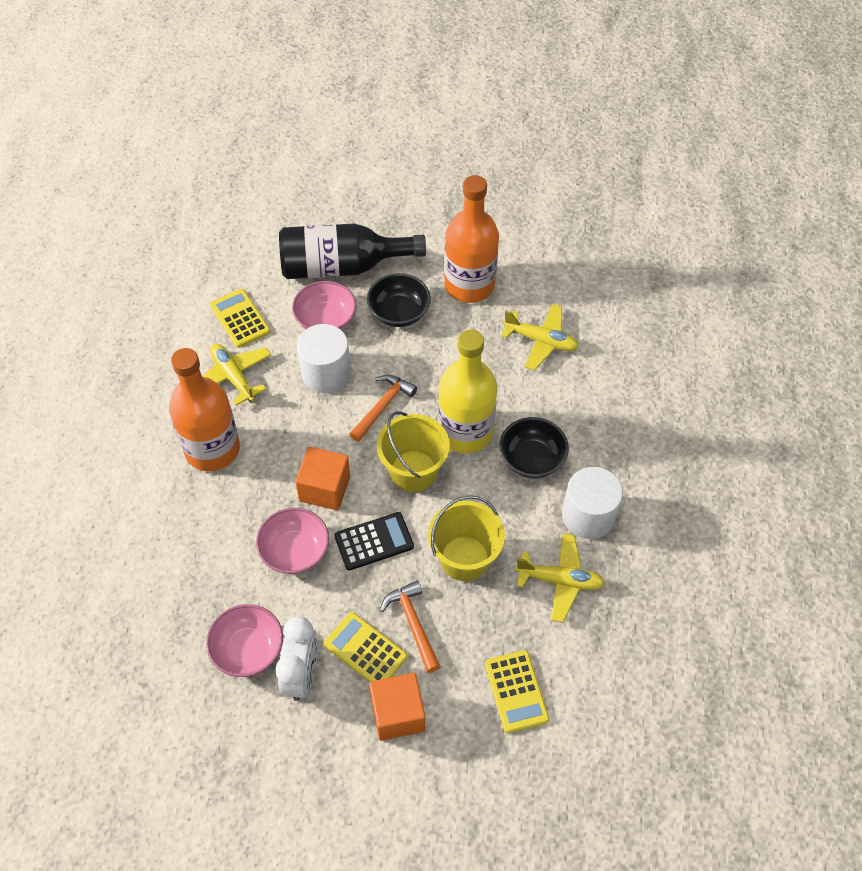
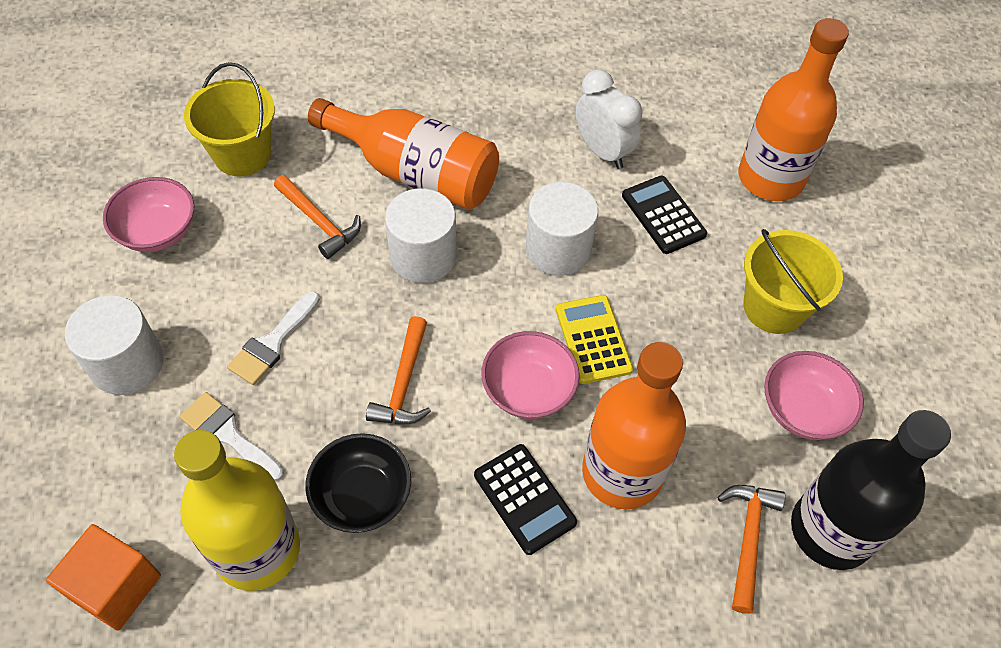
black bowl: [367,273,431,327] [499,417,569,478] = 2 -> [305,433,411,533] = 1
black calculator: [334,512,414,570] = 1 -> [474,444,577,555] [622,176,707,254] = 2
orange bottle: [169,348,240,471] [444,175,499,303] = 2 -> [308,98,499,210] [582,342,686,510] [738,18,849,201] = 3
orange cube: [295,447,350,510] [369,673,425,741] = 2 -> [46,524,161,631] = 1
orange hammer: [350,374,417,442] [380,580,441,673] = 2 -> [274,175,361,259] [366,316,431,424] [717,485,786,614] = 3
white brush: none = 0 -> [179,392,284,481] [227,291,320,385] = 2
white cylinder: [297,324,351,393] [562,467,623,539] = 2 -> [65,295,164,395] [385,189,457,283] [526,182,598,276] = 3
yellow calculator: [210,289,270,348] [324,612,407,682] [485,650,549,733] = 3 -> [556,295,633,384] = 1
yellow plane: [202,344,271,406] [502,304,579,371] [515,534,605,623] = 3 -> none = 0

